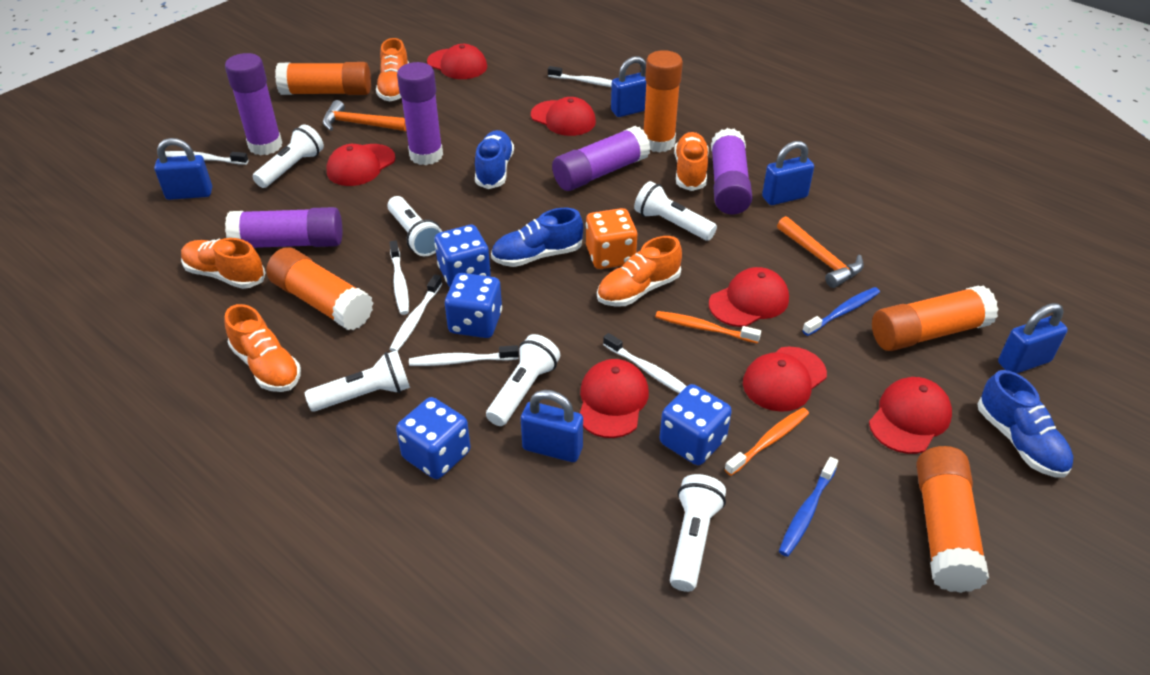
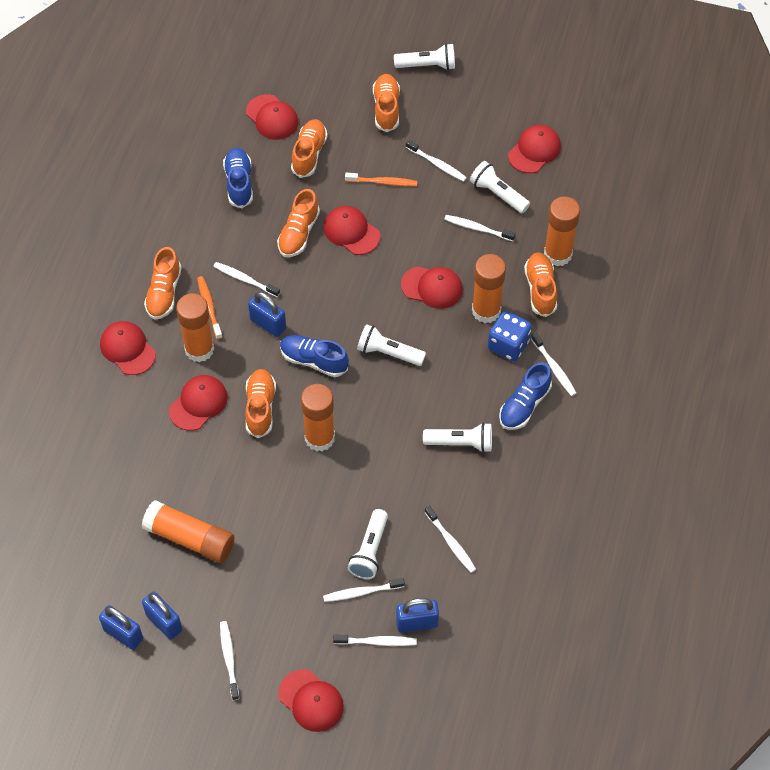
blue dice: [396,397,471,479] [435,225,491,287] [445,273,502,338] [660,384,732,465] = 4 -> [488,311,532,361] = 1
blue padlock: [154,138,212,200] [521,390,583,462] [611,56,646,117] [762,141,814,205] [998,303,1068,373] = 5 -> [99,605,143,650] [142,591,182,640] [248,292,286,337] [396,598,439,633] = 4
blue toothbrush: [779,457,838,557] [802,287,880,336] = 2 -> none = 0
orange dice: [586,208,638,269] = 1 -> none = 0
orange hammer: [323,100,406,131] [777,216,864,288] = 2 -> none = 0
orange shoe: [181,238,266,289] [225,304,301,392] [376,38,409,101] [597,236,682,307] [674,132,709,191] = 5 -> [144,247,182,320] [245,369,276,438] [277,189,320,257] [291,119,328,178] [373,74,400,132] [524,252,557,317] = 6
purple glue stick: [225,53,282,155] [225,207,342,248] [397,62,443,165] [552,126,650,191] [711,128,752,214] = 5 -> none = 0
white flashlight: [253,124,324,188] [305,350,410,412] [387,196,442,256] [486,334,560,426] [634,181,717,241] [670,474,726,592] = 6 -> [348,509,388,579] [357,324,426,366] [394,43,455,70] [423,423,492,453] [470,161,530,213] = 5
white toothbrush: [165,151,248,165] [389,240,409,315] [390,274,442,352] [409,345,519,366] [548,66,612,87] [603,333,687,394] = 6 -> [213,262,280,297] [220,621,239,700] [323,578,405,602] [333,635,417,646] [406,140,467,182] [425,506,476,573] [444,215,516,241] [531,333,576,396] = 8

